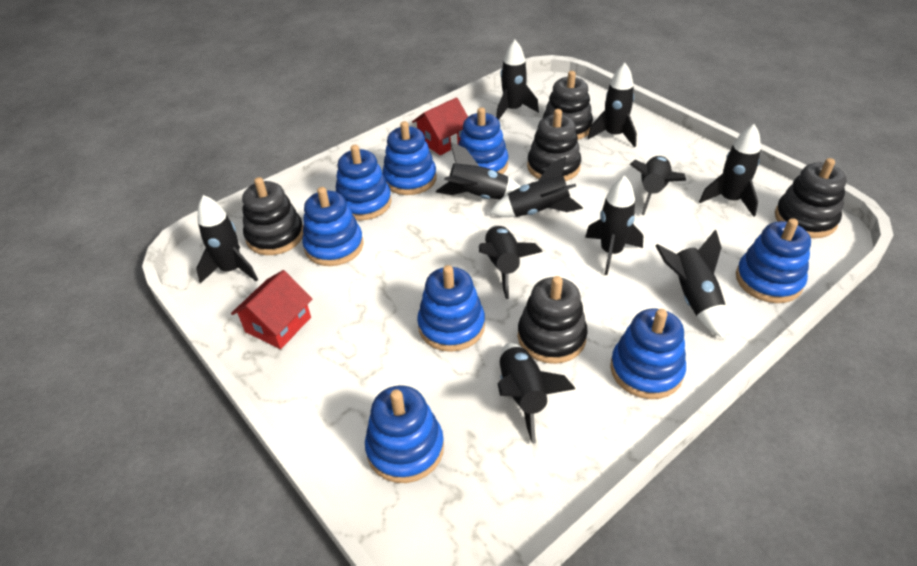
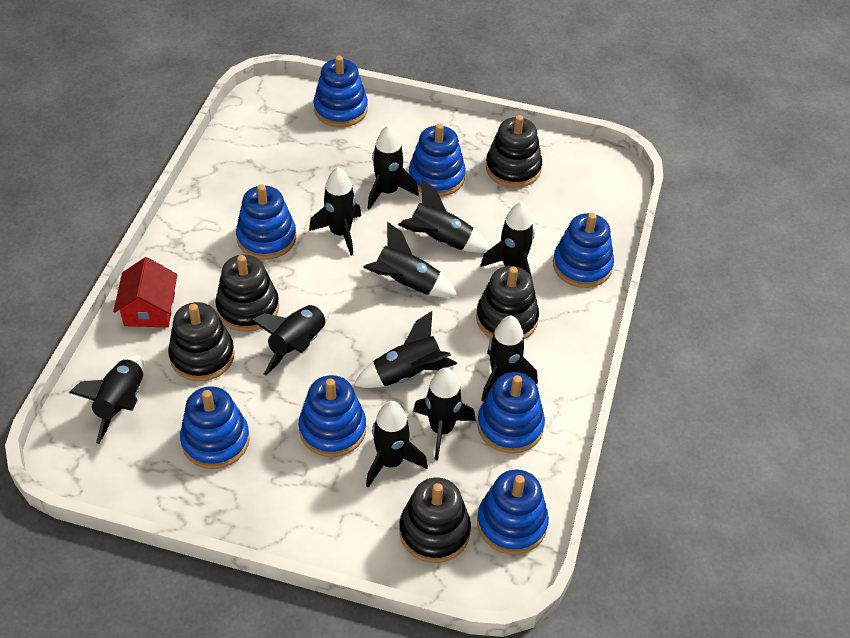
red house: [231,270,312,349] [412,97,468,155] = 2 -> [113,257,177,327] = 1

